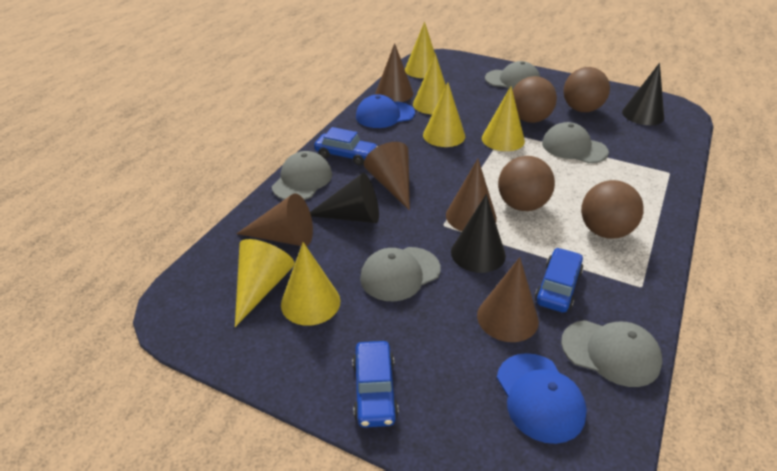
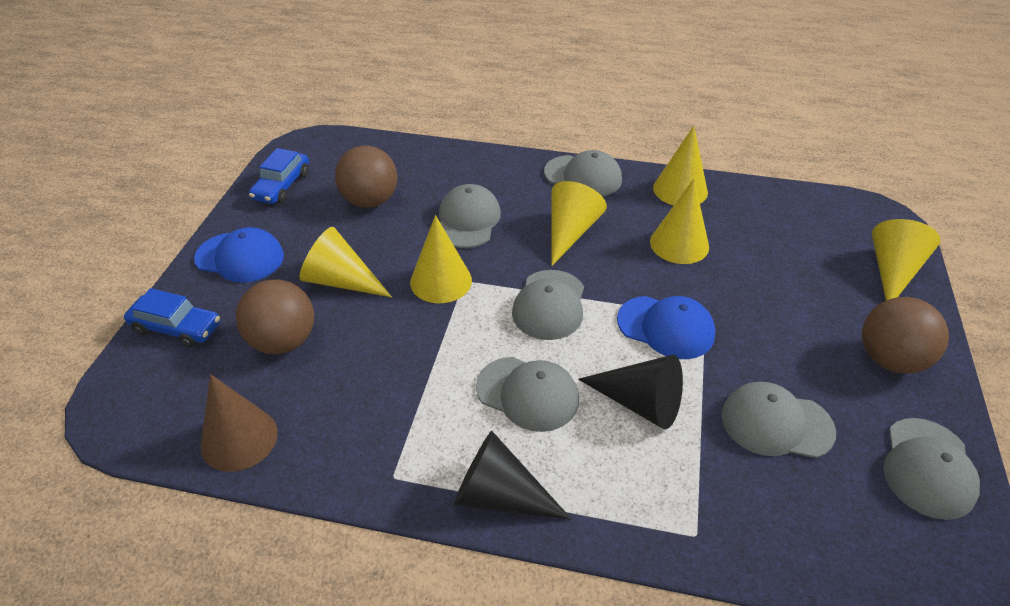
black cone: [310,173,379,223] [451,194,506,273] [622,63,664,125] = 3 -> [454,431,572,520] [578,355,683,429] = 2
blue car: [314,127,378,165] [352,341,399,428] [535,248,583,313] = 3 -> [124,288,220,347] [249,148,309,204] = 2
brown ball: [498,156,555,211] [512,76,557,123] [563,67,610,112] [581,180,643,239] = 4 -> [236,279,314,354] [335,145,398,208] [862,297,949,373] = 3
brown cone: [237,193,313,246] [364,142,410,211] [375,43,413,102] [446,159,497,231] [477,257,539,342] = 5 -> [201,374,278,472] = 1
grey cap: [272,151,332,200] [360,247,441,301] [485,61,540,90] [542,122,609,163] [561,320,662,387] = 5 -> [439,184,501,248] [476,357,579,432] [512,270,584,340] [544,150,622,196] [721,382,836,458] [884,418,980,520] = 6

